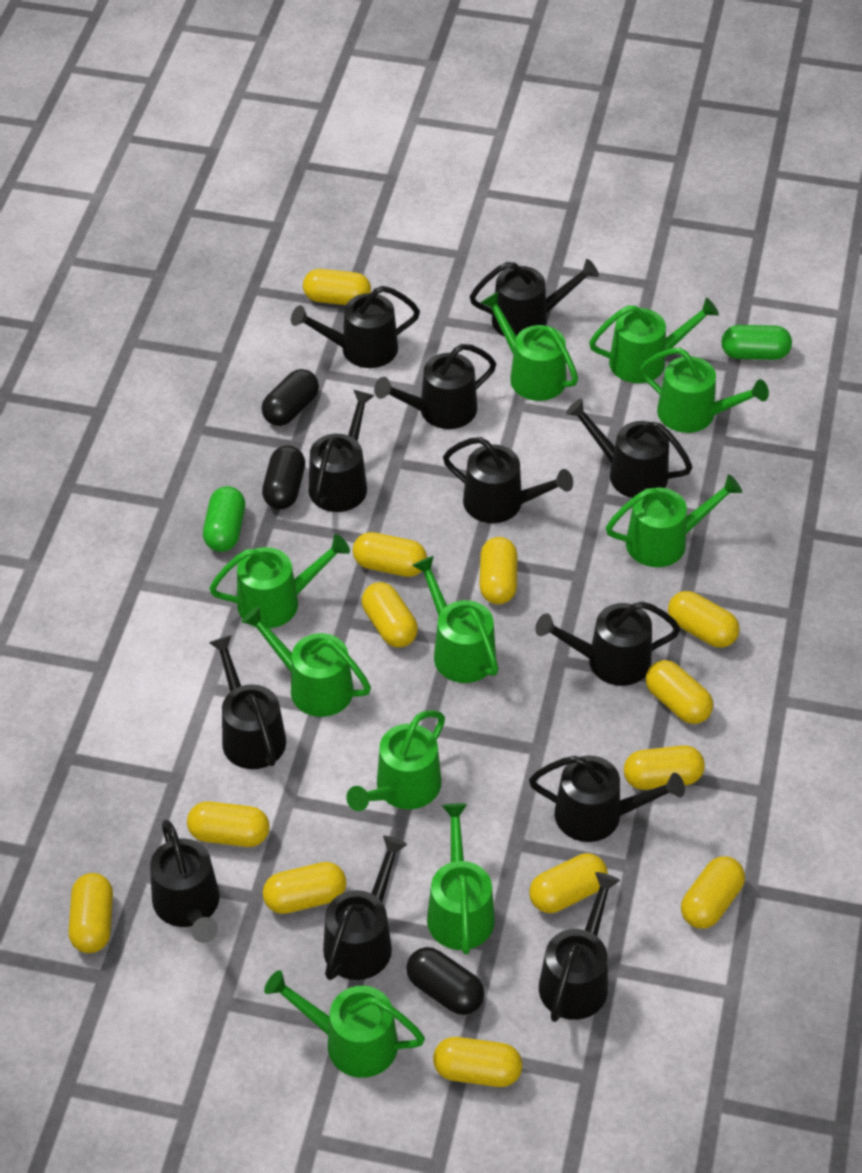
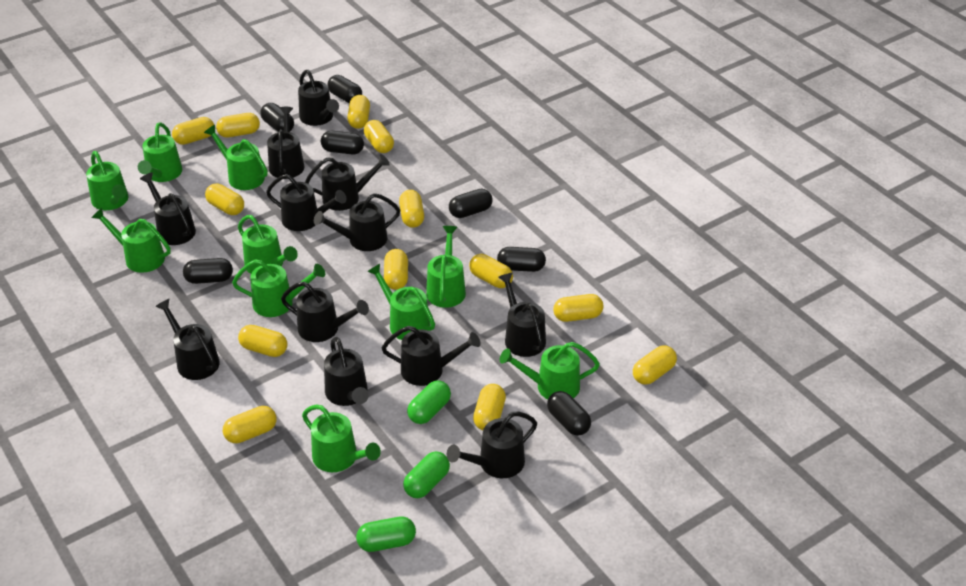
black capsule: [261,369,319,426] [262,445,305,509] [406,947,484,1015] = 3 -> [183,258,233,284] [260,103,294,132] [321,131,364,154] [327,75,362,103] [449,188,492,218] [497,247,546,272] [547,391,591,436] = 7
green capsule: [203,486,245,552] [721,325,792,360] = 2 -> [356,516,416,552] [403,451,450,498] [407,380,451,424] = 3

